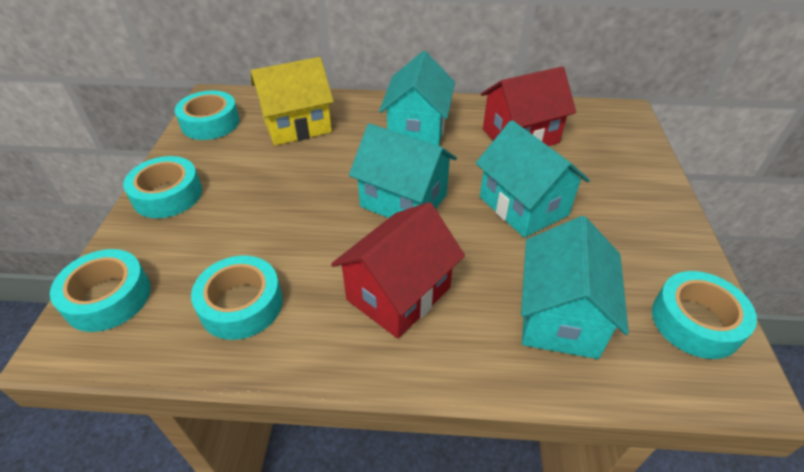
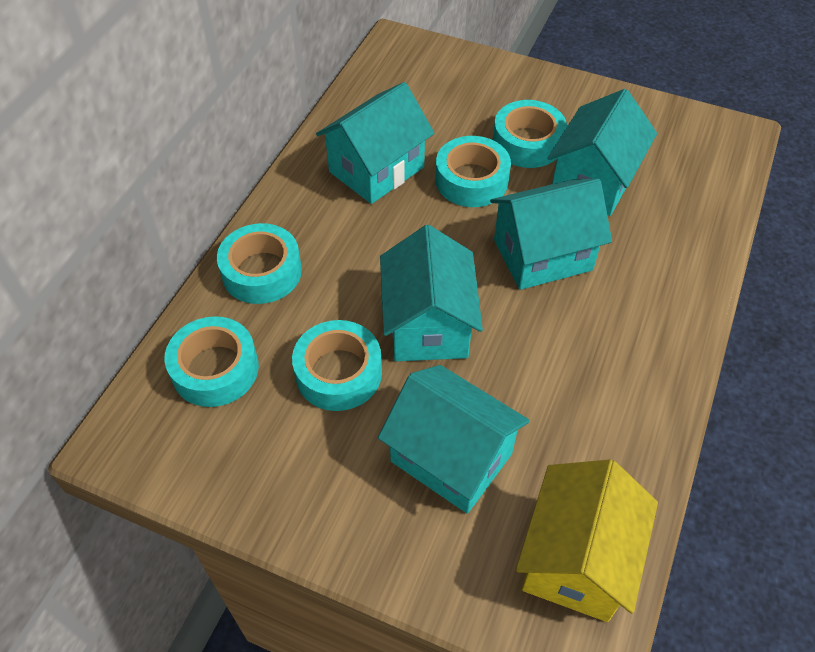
red house: [331,202,465,339] [481,66,576,146] = 2 -> none = 0
turquoise house: [349,123,457,218] [379,51,455,146] [476,120,590,238] [521,216,629,359] = 4 -> [316,82,434,204] [378,365,530,514] [380,225,483,361] [490,179,612,290] [547,89,657,216] = 5

